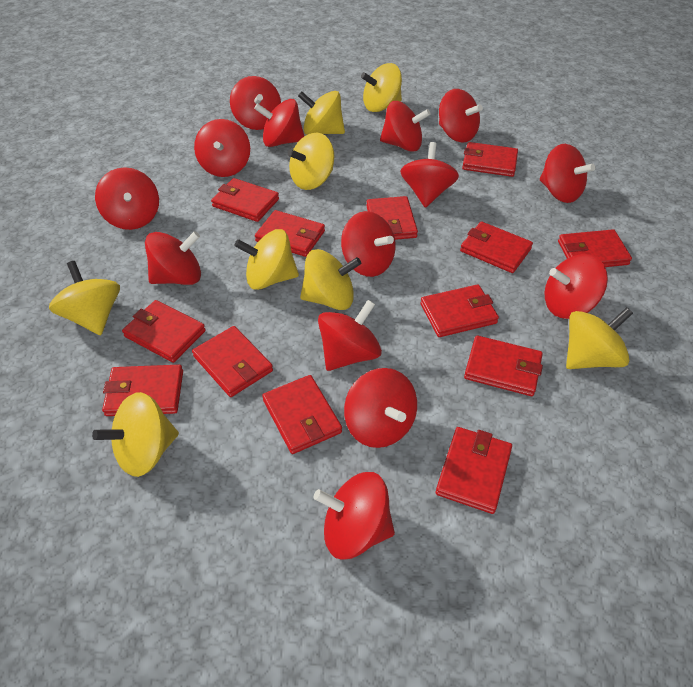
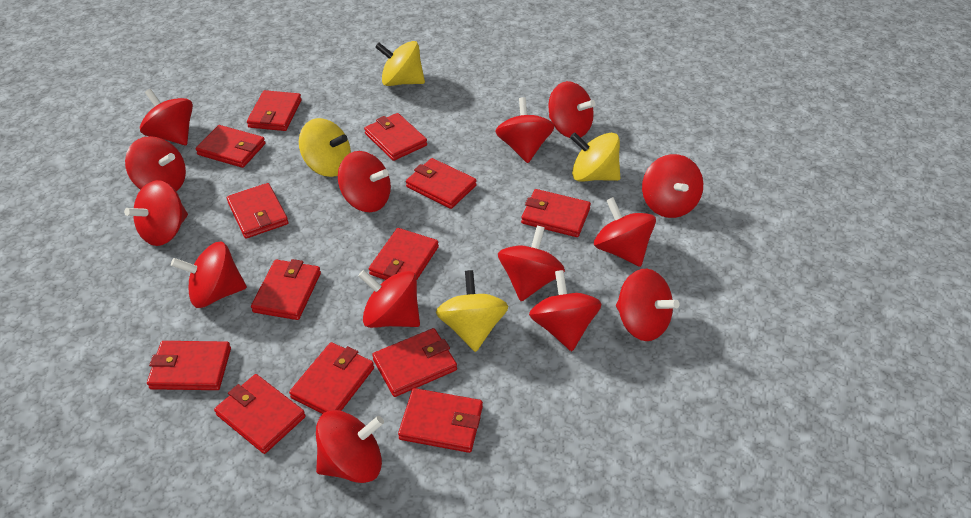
yellow spinning top: [49,261,120,335] [92,392,179,477] [234,229,299,290] [288,132,334,190] [298,91,345,135] [300,249,361,310] [361,63,402,112] [566,307,633,369] = 8 -> [299,118,351,177] [375,41,425,86] [436,270,508,352] [570,132,620,182] = 4

